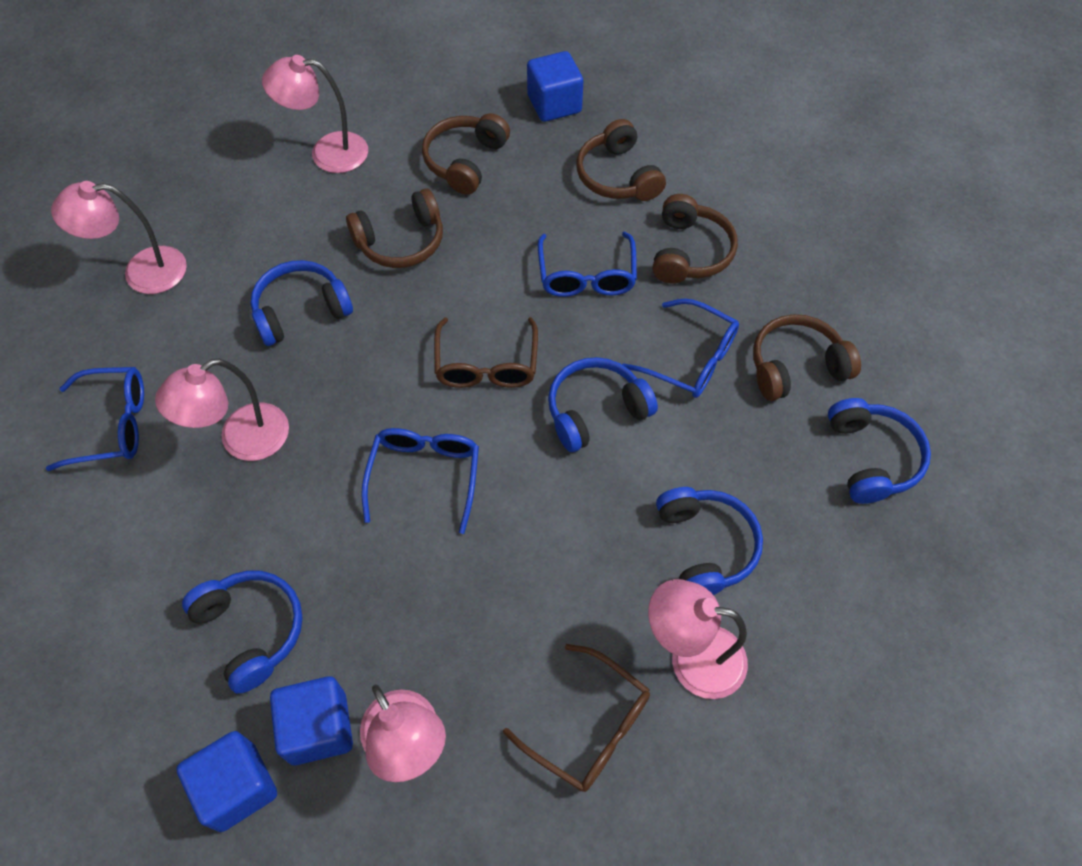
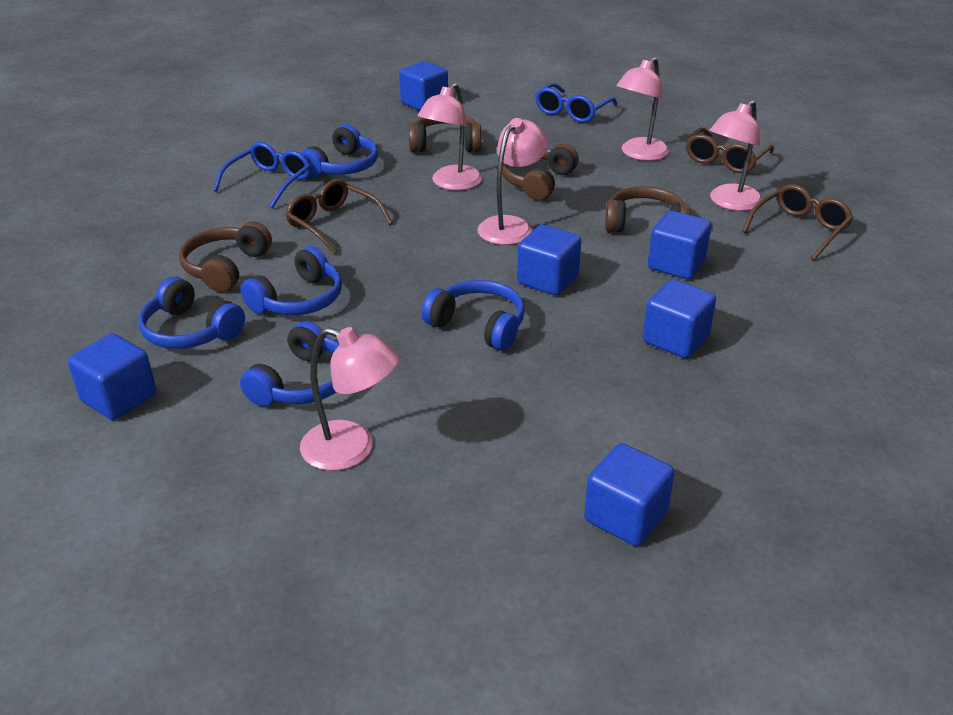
blue cube: [176,731,277,832] [270,676,353,765] [527,51,583,122] = 3 -> [68,333,156,420] [399,61,448,111] [517,225,581,296] [584,443,675,546] [643,279,716,358] [648,211,711,279] = 6
blue glasses: [46,367,144,471] [361,428,479,534] [538,232,637,297] [622,299,739,398] = 4 -> [213,142,311,209] [535,83,618,123] = 2
brown glasses: [434,317,538,388] [503,644,650,792] = 2 -> [285,179,392,254] [686,127,774,173] [742,184,853,260] = 3
brown headphones: [346,188,443,268] [422,113,510,195] [577,119,666,201] [652,194,738,283] [753,314,861,401] = 5 -> [179,221,272,292] [409,116,481,152] [502,144,579,200] [605,186,691,233] = 4

